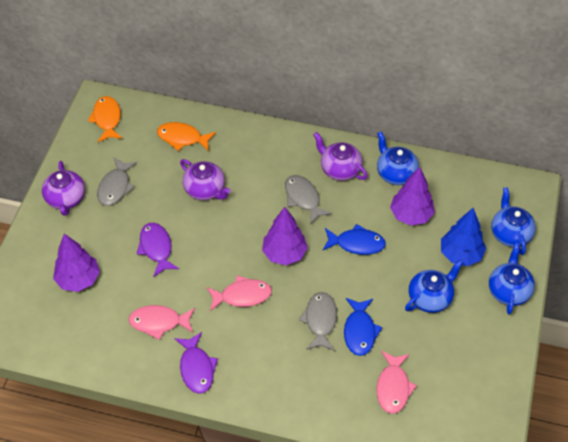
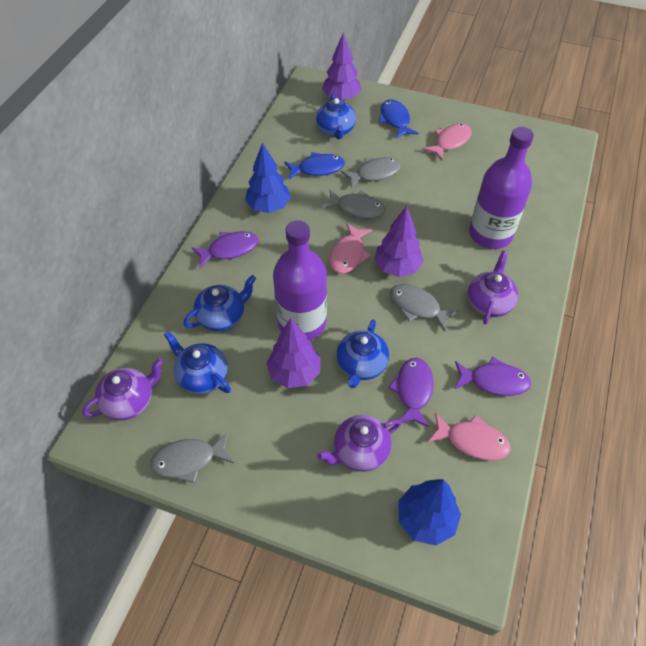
blue tree: [441,208,486,266] = 1 -> [245,142,291,213] [398,479,461,546] = 2
grey fish: [97,158,137,206] [285,175,332,225] [299,292,337,351] = 3 -> [150,432,234,483] [321,189,386,219] [341,157,401,189] [390,284,459,332] = 4
orange fish: [88,96,122,142] [157,122,216,151] = 2 -> none = 0
purple bottle: none = 0 -> [273,220,327,340] [469,127,534,249] = 2
purple fish: [137,223,179,277] [175,332,218,393] = 2 -> [192,231,258,268] [388,358,434,428] [455,357,531,396] = 3

